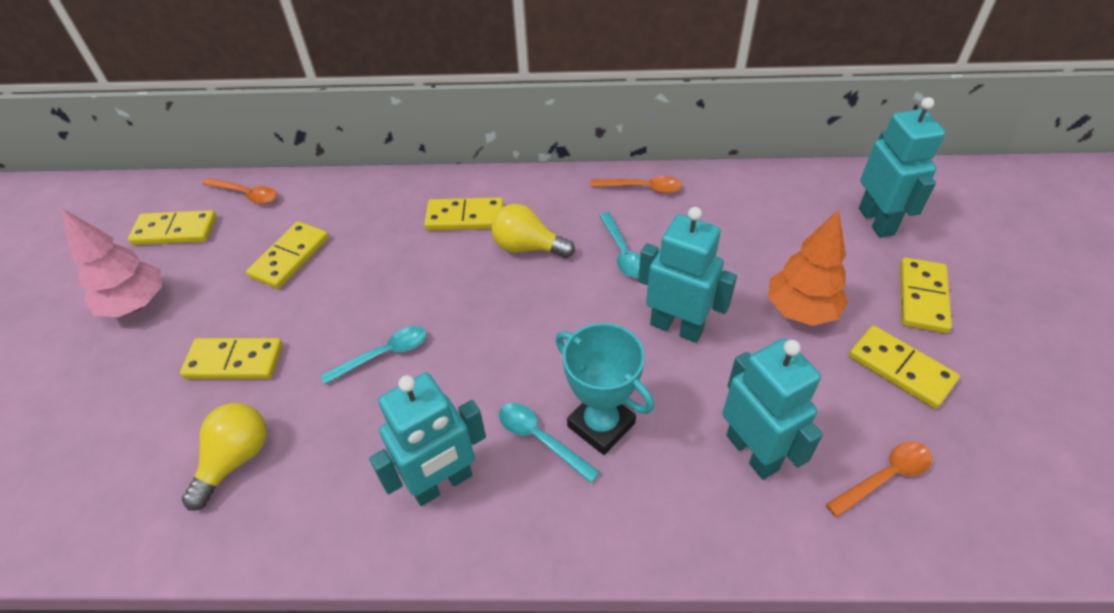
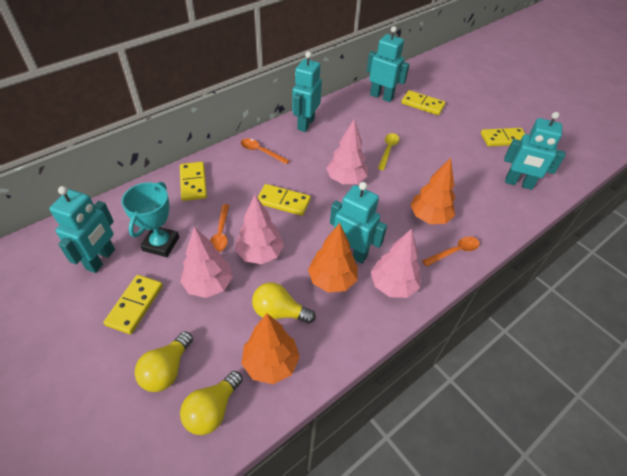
orange tree: [768,210,848,326] = 1 -> [241,314,300,384] [308,223,358,293] [410,158,455,224] = 3
pink tree: [61,208,162,317] = 1 -> [180,227,233,298] [235,195,284,264] [326,119,368,184] [371,229,421,298] = 4
turquoise robot: [369,373,486,506] [638,207,737,343] [722,339,823,480] [859,97,945,238] = 4 -> [49,186,115,273] [292,52,322,132] [330,182,387,264] [367,26,410,102] [504,112,565,190] = 5
turquoise spoon: [321,326,427,384] [499,403,600,483] [599,212,640,278] = 3 -> none = 0
yellow domino: [128,210,217,245] [180,338,283,379] [246,221,329,289] [424,197,504,231] [849,326,960,409] [900,257,952,333] = 6 -> [103,275,163,334] [180,162,207,201] [257,184,311,216] [401,90,446,115] [481,128,525,146] = 5
yellow light bulb: [182,403,267,511] [491,204,575,258] = 2 -> [135,331,193,392] [180,371,243,435] [252,282,316,324] = 3
yellow spoon: none = 0 -> [378,133,400,170] = 1

